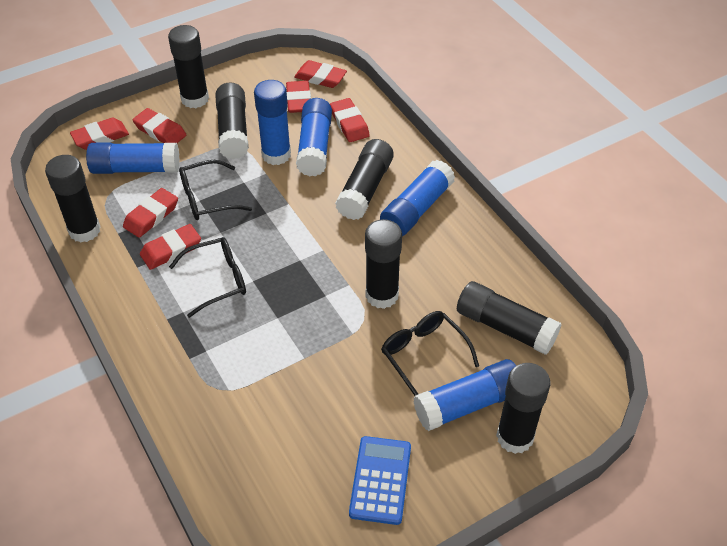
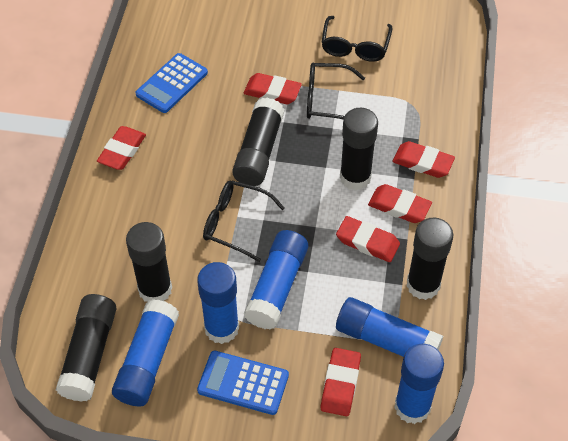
black glue stick: [45,155,100,242] [168,25,209,108] [215,82,249,159] [335,139,394,220] [365,219,402,309] [457,281,561,355] [496,363,550,454] = 7 -> [56,294,117,402] [126,222,172,302] [232,97,284,186] [340,108,378,191] [407,218,453,300] = 5
blue calculator: [349,436,411,525] = 1 -> [136,53,208,113] [197,351,289,415] = 2
red eraser: [70,118,129,150] [123,188,178,238] [132,108,186,143] [140,224,201,270] [286,81,311,113] [294,60,347,88] [330,98,370,142] = 7 -> [97,126,146,170] [244,73,302,104] [321,348,361,416] [336,216,400,262] [368,184,432,223] [393,141,455,178] = 6

